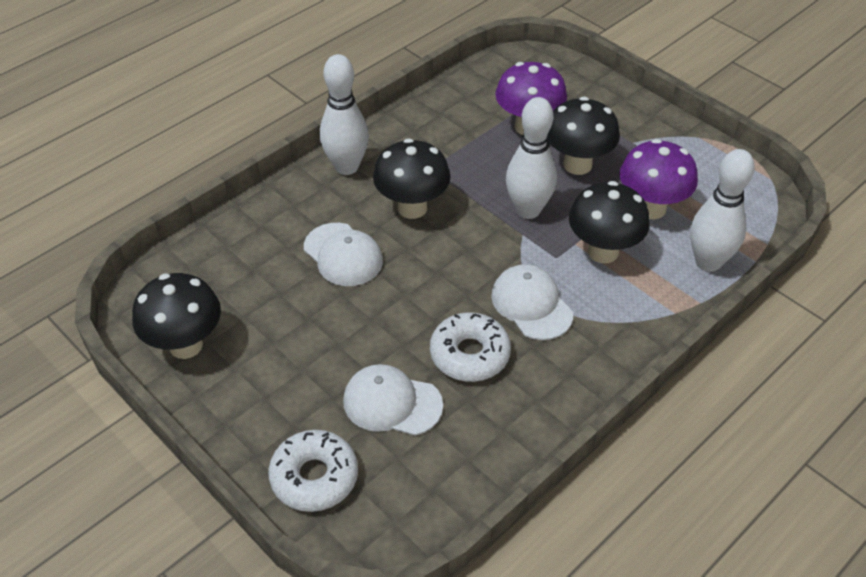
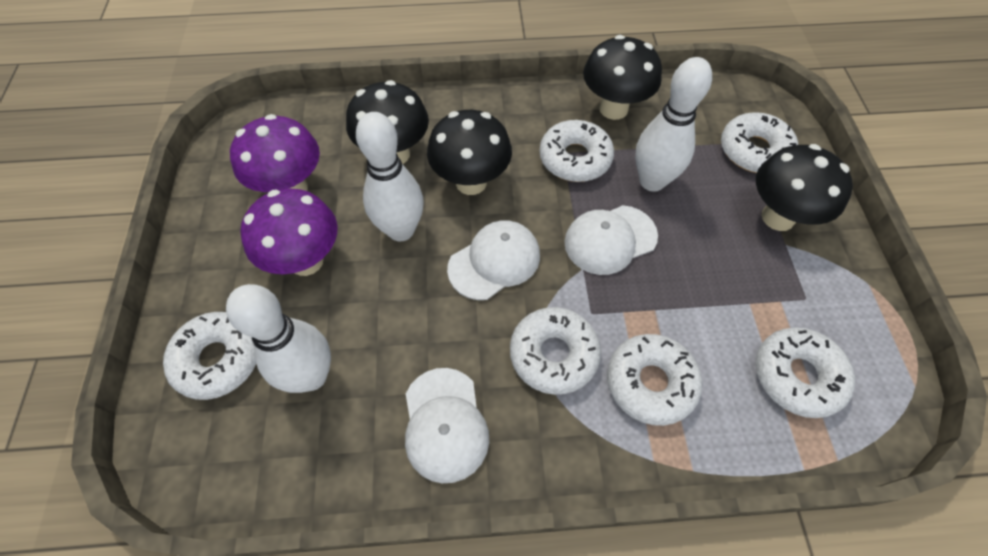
white donut: [268,430,358,512] [430,312,511,382] = 2 -> [163,312,256,400] [510,307,601,395] [539,120,614,182] [607,334,702,426] [721,112,798,173] [756,327,855,418] = 6

